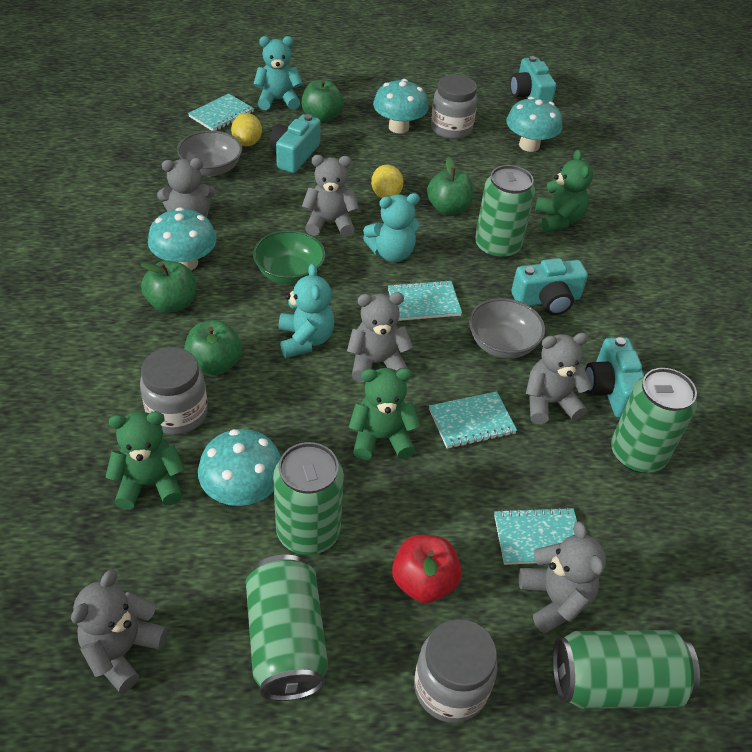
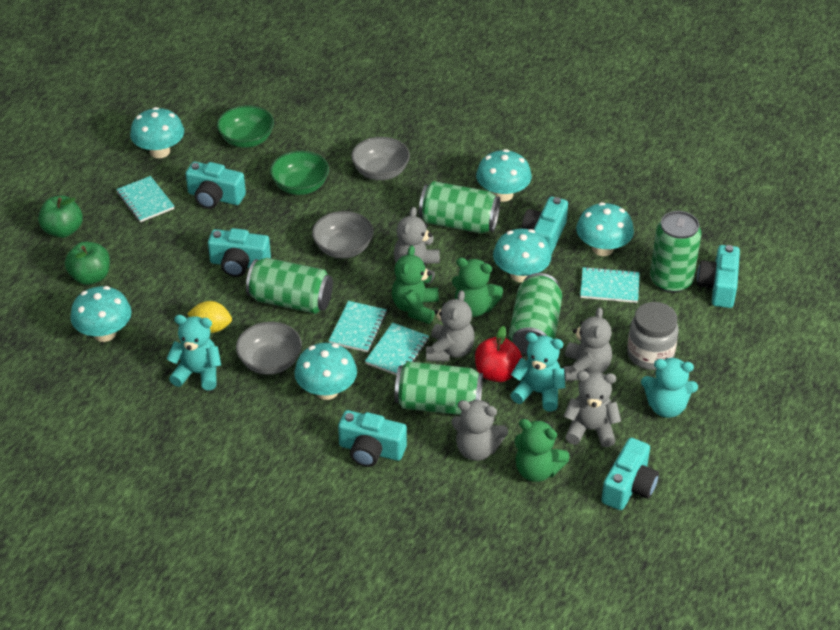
green apple: [141,260,196,313] [184,320,242,375] [301,80,344,123] [427,157,473,215] = 4 -> [38,196,83,238] [65,242,110,285] = 2
green bowl: [253,230,326,285] = 1 -> [217,105,274,148] [270,151,329,195] = 2
grey bowl: [177,130,242,176] [469,298,545,359] = 2 -> [236,322,302,375] [312,211,373,258] [351,137,410,180] = 3
grey jar: [140,347,208,435] [414,619,498,723] [431,75,477,139] = 3 -> [627,302,679,370] = 1
grey teddy bear: [71,569,168,693] [157,158,215,218] [302,155,359,237] [347,292,413,382] [519,521,606,633] [526,333,592,424] = 6 -> [394,207,440,284] [426,290,475,361] [451,400,508,461] [563,307,612,381] [564,371,621,447] = 5
turquoise camera: [270,114,320,173] [510,56,556,102] [511,258,588,315] [585,337,644,418] = 4 -> [186,162,246,209] [208,228,271,277] [338,410,407,467] [522,197,568,255] [601,438,659,510] [697,245,740,308] = 6
turquoise mushroom: [148,207,217,270] [198,429,281,506] [373,79,429,134] [506,97,562,152] = 4 -> [70,286,132,342] [130,107,184,158] [294,343,357,400] [476,149,532,202] [493,228,551,282] [576,202,634,256] = 6
yellow lemon: [231,113,262,146] [371,165,404,198] = 2 -> [187,301,232,333] = 1

